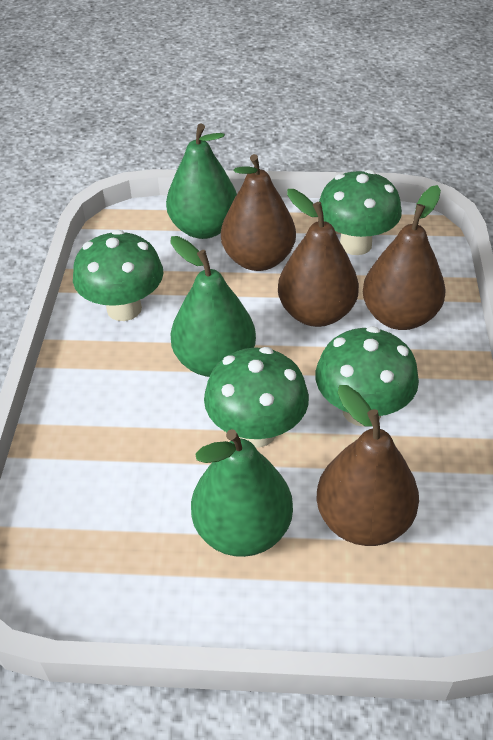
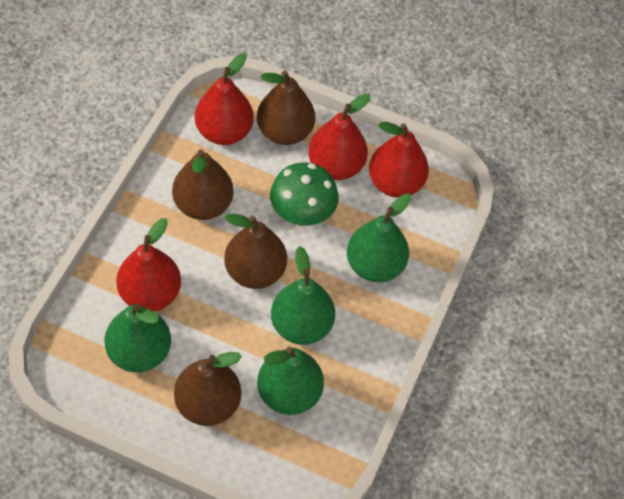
green mushroom: [73,230,163,321] [204,347,309,447] [315,326,419,426] [319,170,402,255] = 4 -> [270,162,339,227] = 1
green pear: [166,124,237,239] [170,236,256,377] [191,429,293,557] = 3 -> [105,303,171,373] [257,347,324,415] [271,246,335,345] [347,193,412,282] = 4
red pear: none = 0 -> [116,218,181,311] [195,53,254,145] [308,93,370,180] [369,122,429,198] = 4

